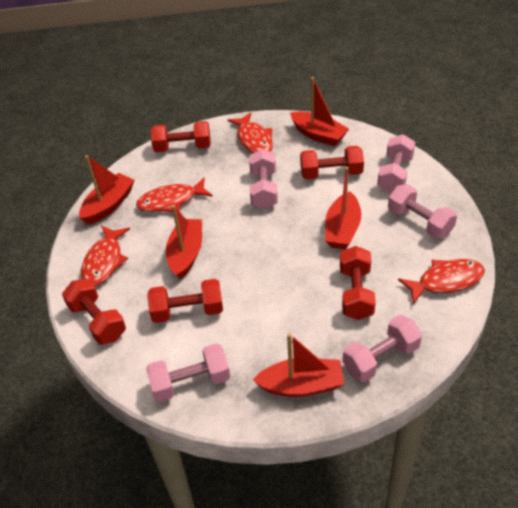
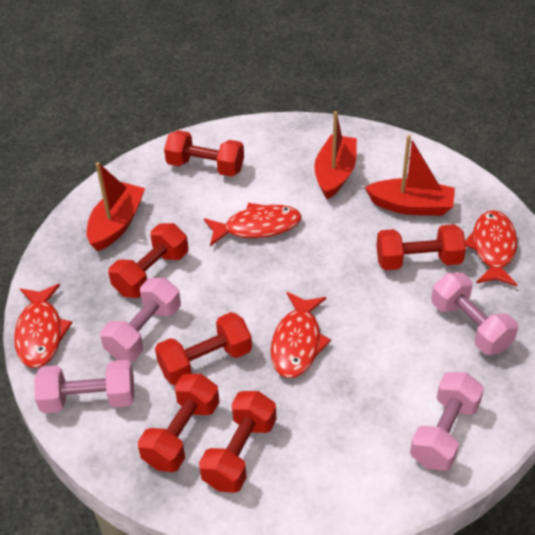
pink dumbbell: [146,343,231,402] [249,149,278,209] [343,315,422,382] [377,134,415,193] [388,184,457,239] = 5 -> [34,360,135,414] [100,278,181,361] [410,372,484,471] [431,272,518,355] = 4
red boat: [79,155,135,225] [166,205,202,279] [253,333,344,397] [290,77,349,146] [325,167,361,249] = 5 -> [87,162,145,251] [314,111,357,199] [365,135,455,216] = 3
red dumbbell: [62,279,126,345] [147,279,223,323] [151,121,211,152] [300,146,364,180] [340,246,376,320] = 5 -> [108,223,188,298] [138,374,220,472] [155,312,252,385] [164,130,244,177] [199,391,276,493] [376,224,466,270] = 6

